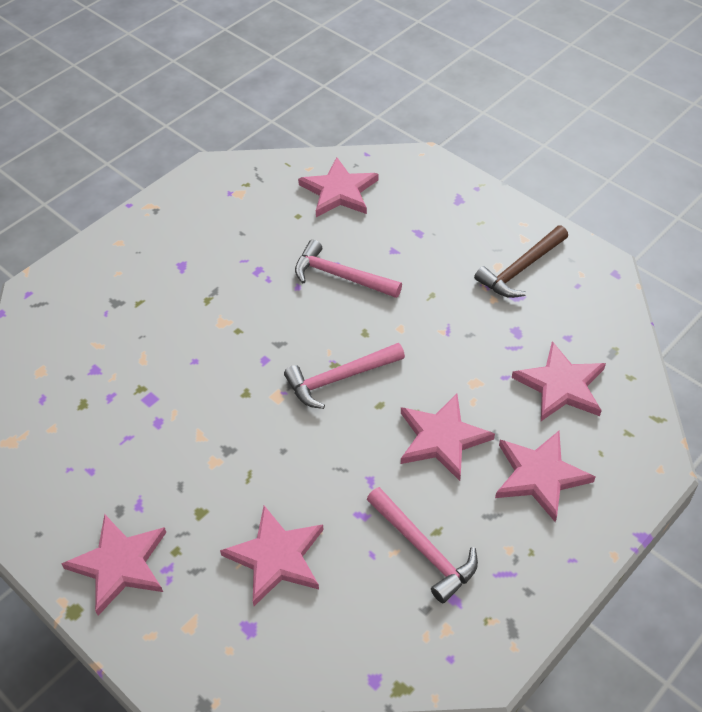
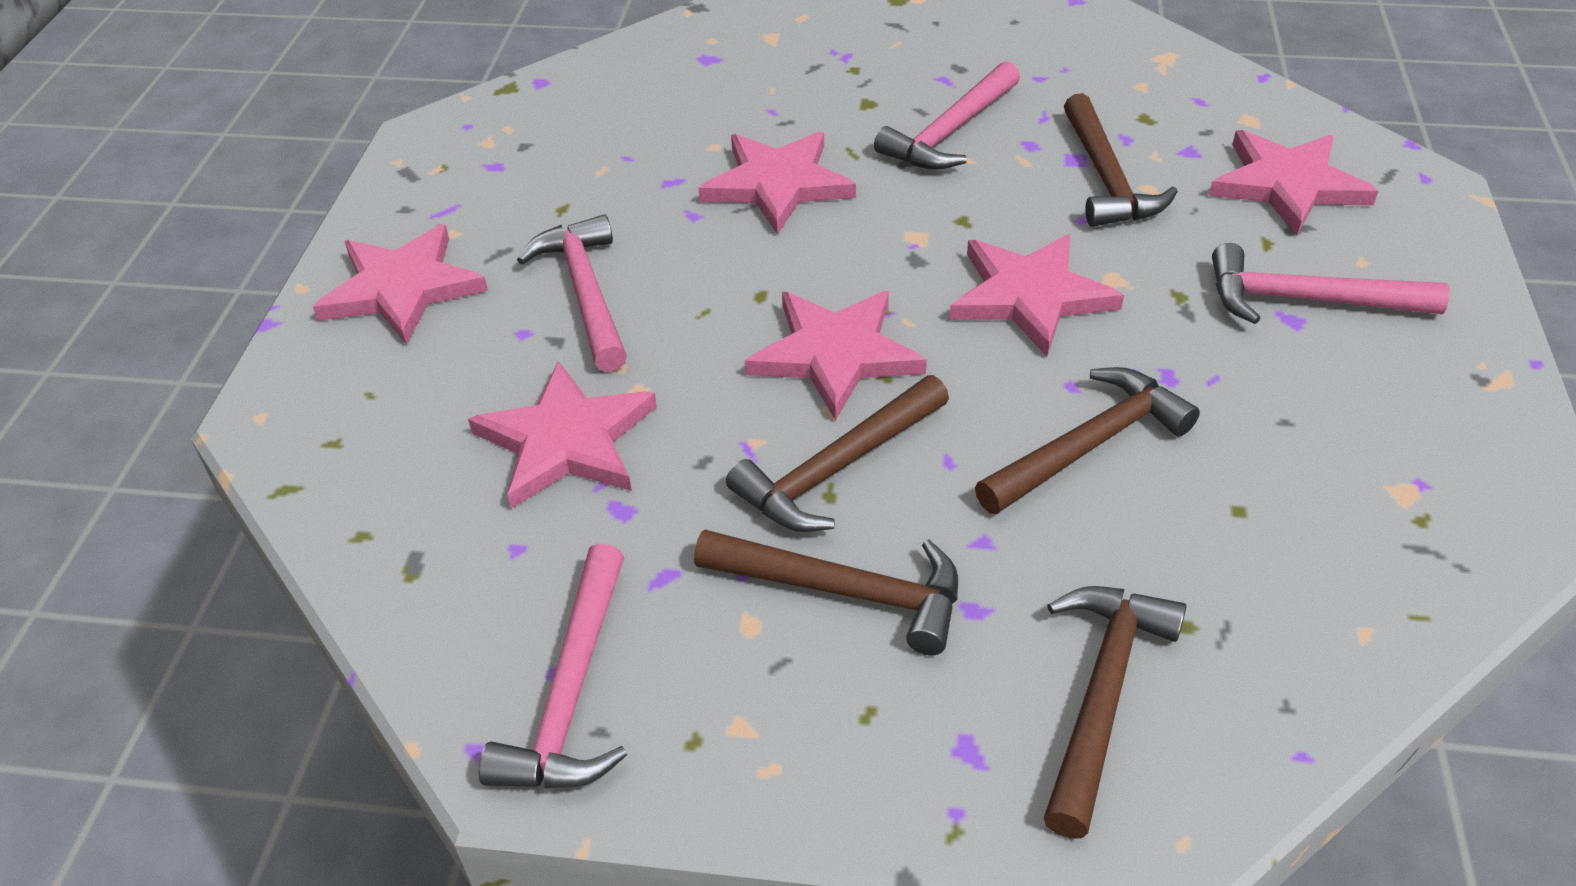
brown hammer: [474,226,568,298] = 1 -> [694,530,958,655] [726,375,949,532] [975,367,1200,514] [1044,586,1187,839] [1064,93,1178,227] = 5
pink hammer: [284,343,405,409] [295,240,402,298] [367,487,478,603] = 3 -> [479,544,627,788] [517,214,627,372] [874,61,1020,169] [1212,243,1450,324] = 4

